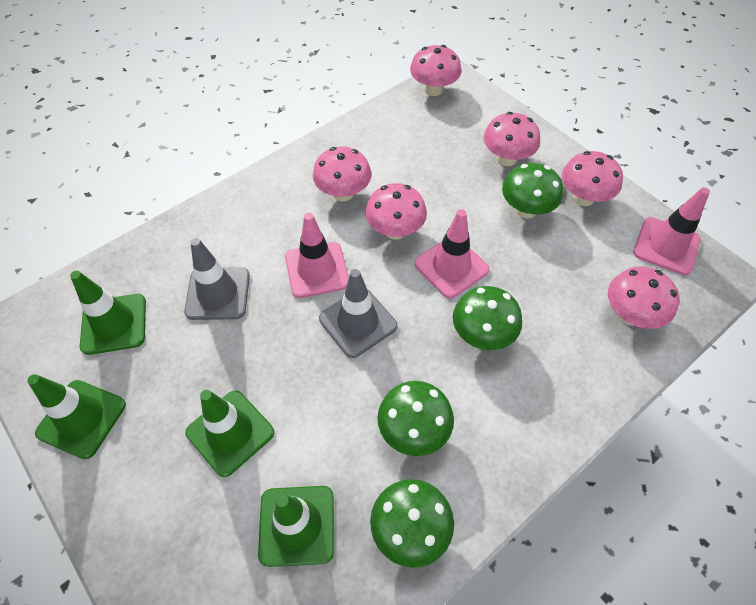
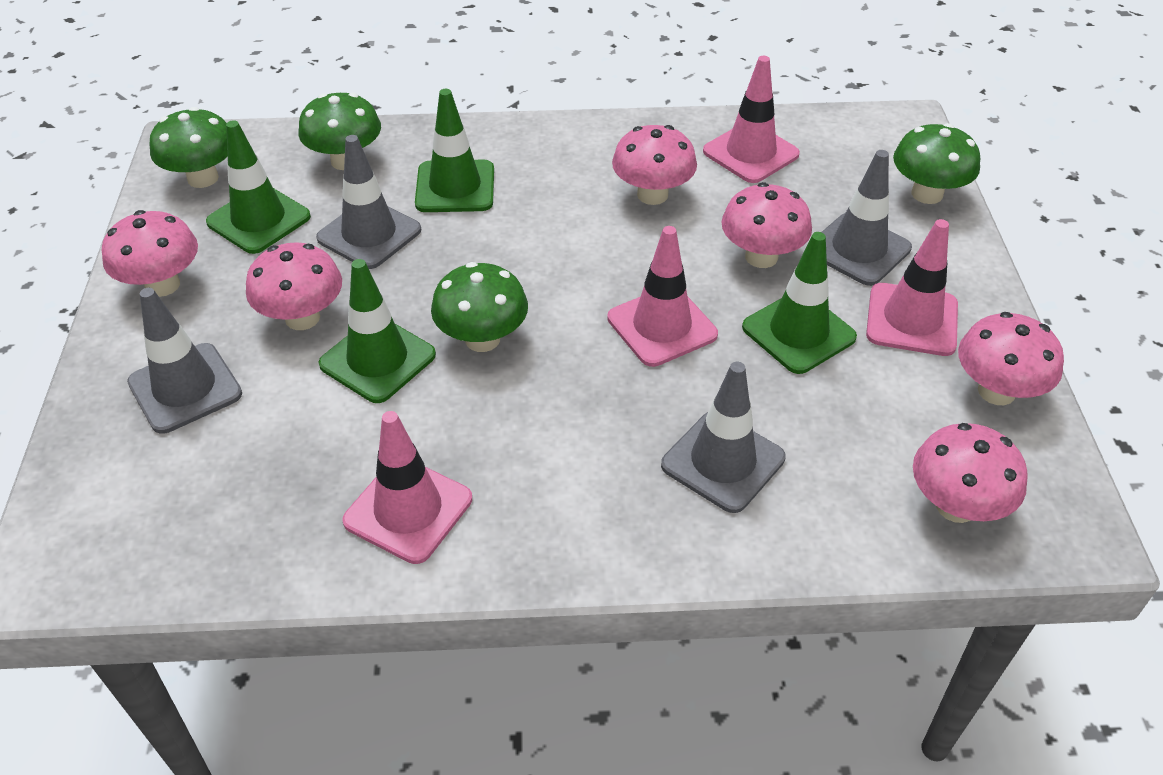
grey traffic cone: [184,238,250,320] [319,269,397,358] = 2 -> [127,288,242,434] [316,135,421,269] [661,362,786,513] [822,150,912,286] = 4
pink traffic cone: [285,213,349,298] [415,209,489,298] [633,187,710,275] = 3 -> [342,411,472,564] [607,226,718,367] [703,56,800,183] [866,219,958,356] = 4

